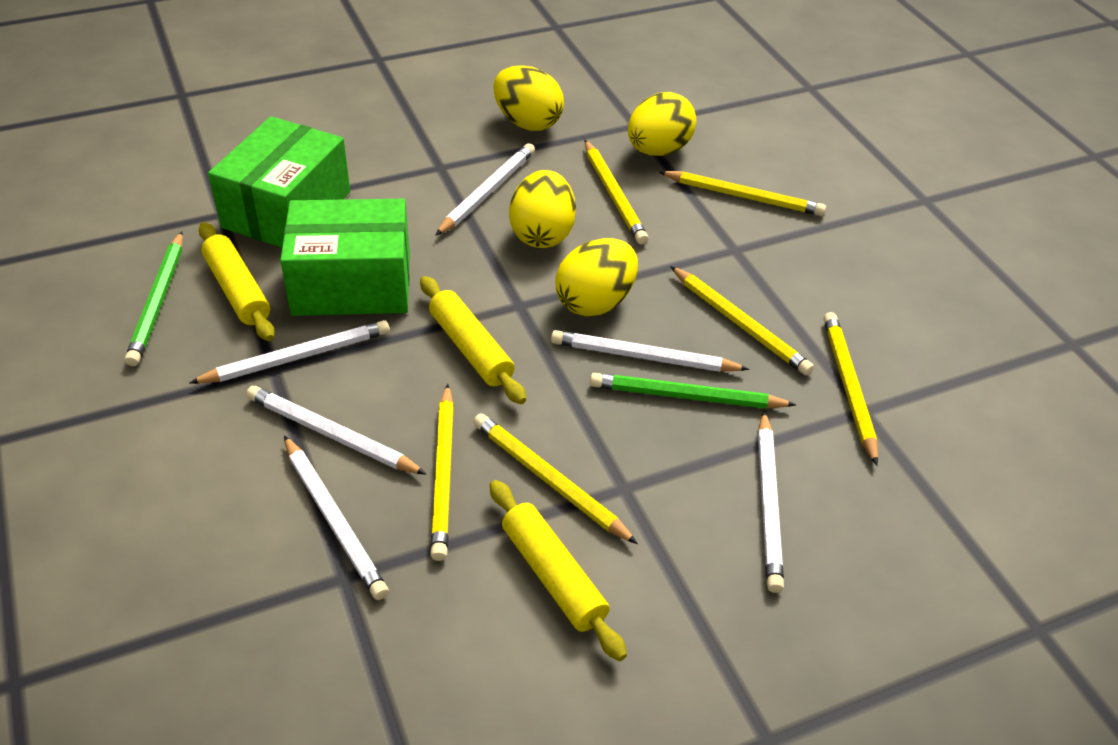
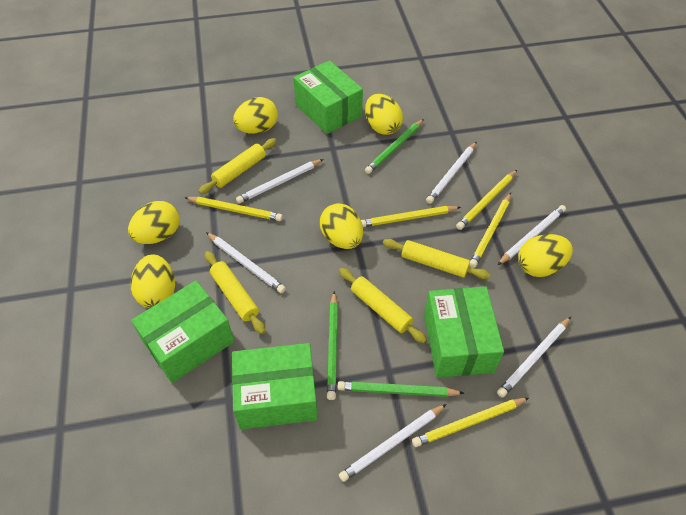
green box: [208,116,350,248] [280,199,410,316] = 2 -> [131,281,234,383] [232,343,318,429] [293,60,363,134] [424,286,504,378] = 4
green pencil: [125,231,183,366] [590,373,796,409] = 2 -> [327,291,338,400] [338,381,464,397] [365,119,424,174] = 3
yellow egg: [493,65,564,131] [509,170,576,248] [556,238,638,317] [628,92,696,156] = 4 -> [128,201,180,244] [131,254,175,308] [233,97,278,134] [320,203,363,249] [365,94,403,135] [518,234,573,277] = 6
yellow pencil: [430,384,454,561] [473,413,638,544] [585,140,649,245] [659,171,826,216] [670,266,814,376] [823,312,878,465] = 6 -> [184,197,283,221] [361,206,461,227] [412,398,529,447] [456,170,517,230] [469,193,511,268] = 5
yellow rolling pin: [199,222,275,341] [420,276,526,404] [490,480,627,661] = 3 -> [199,138,277,194] [205,251,265,334] [339,268,427,344] [383,239,490,279] = 4

